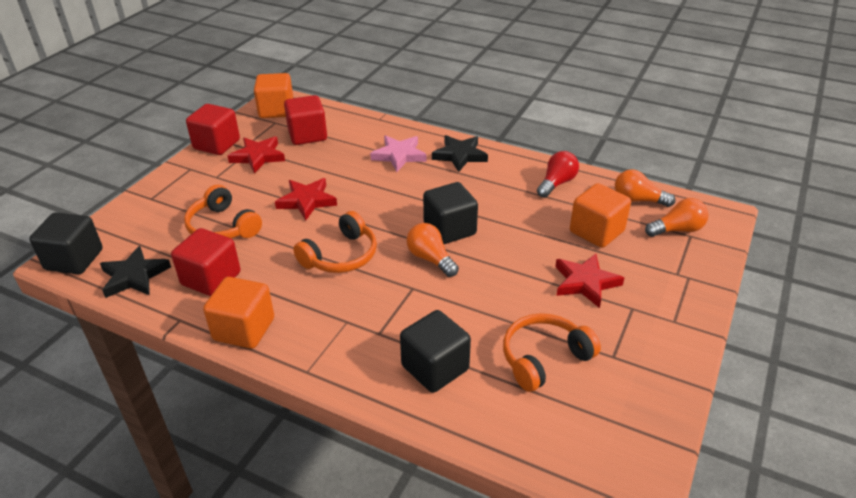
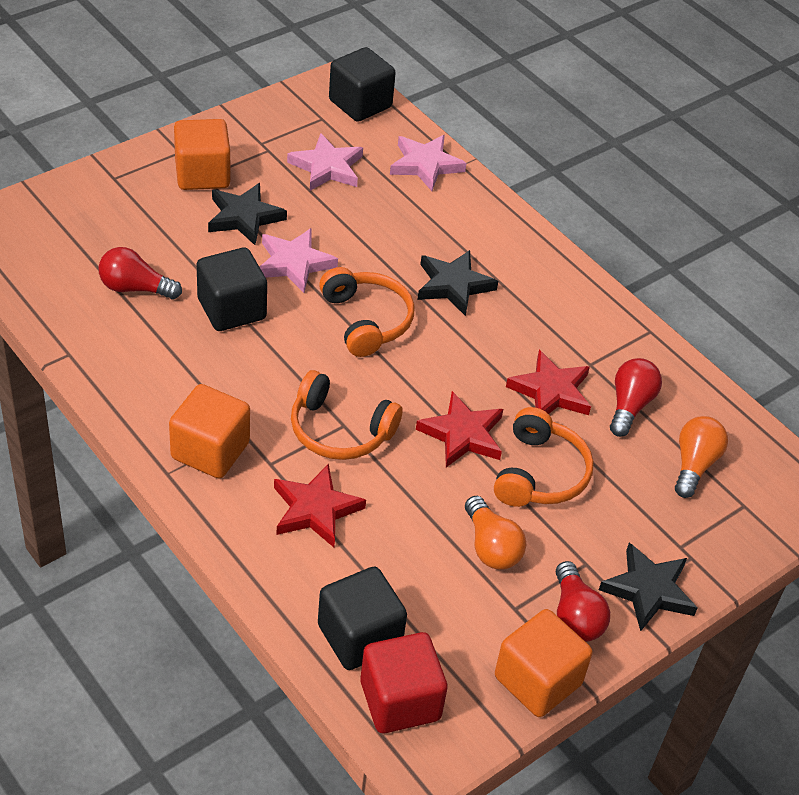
black star: [100,246,171,298] [432,135,488,172] = 2 -> [208,183,287,245] [418,250,498,316] [599,543,697,632] = 3
orange light bulb: [407,223,459,277] [615,169,675,207] [645,198,709,237] = 3 -> [465,496,526,570] [675,416,728,498] = 2
pink star: [370,136,427,172] = 1 -> [260,228,338,293] [287,133,363,191] [390,135,467,191] = 3
red cube: [171,228,241,296] [186,104,240,155] [284,95,327,145] = 3 -> [360,632,448,733] = 1
red light bulb: [537,151,579,198] = 1 -> [99,247,182,299] [556,561,610,642] [610,358,662,437] = 3

